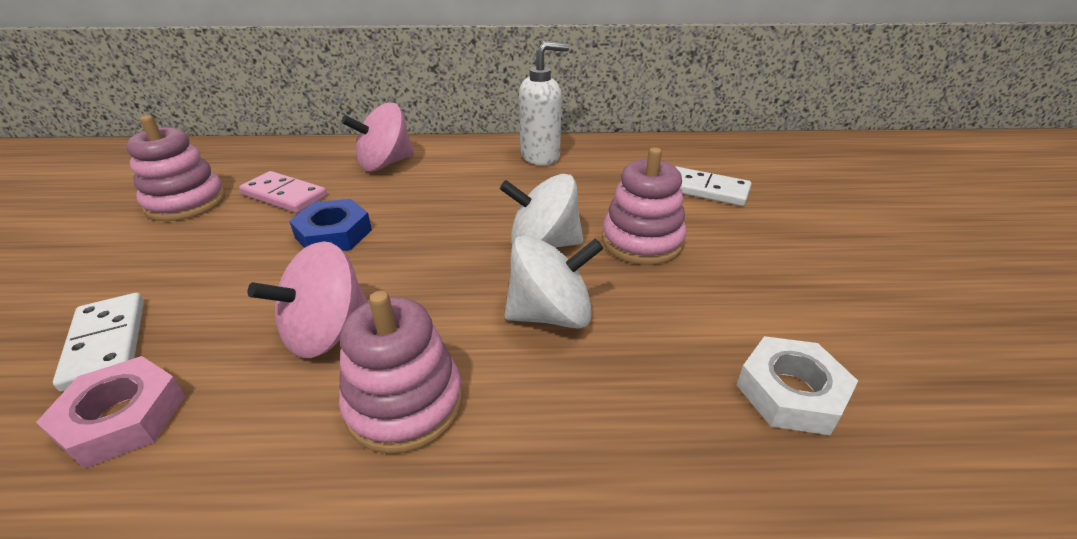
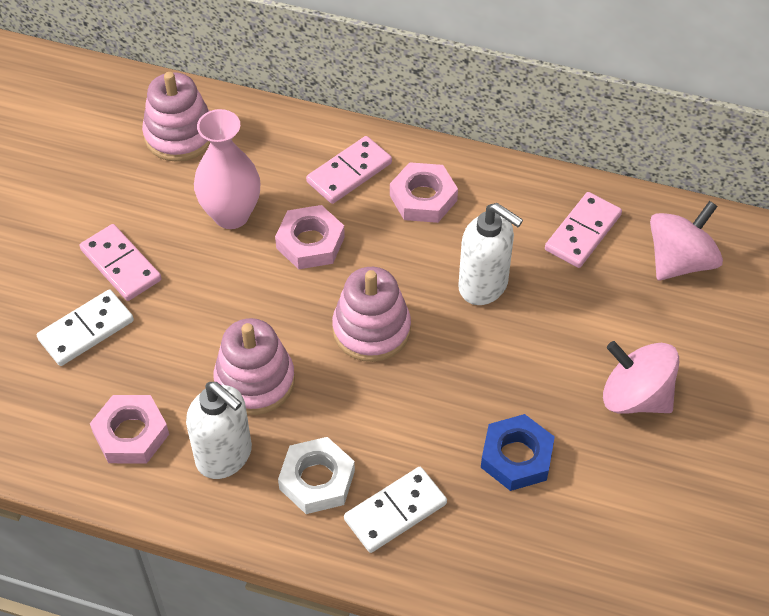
pink domino: [239,171,327,213] = 1 -> [80,224,162,301] [306,136,392,204] [545,192,622,268] = 3
pink nut: [36,356,185,468] = 1 -> [90,395,169,464] [275,205,345,269] [390,162,458,223] = 3
pink vase: none = 0 -> [194,109,260,229] = 1
white soap dispenser: [519,41,569,165] = 1 -> [186,382,252,479] [458,203,523,305] = 2
white spinning top: [500,174,583,248] [504,235,603,329] = 2 -> none = 0

